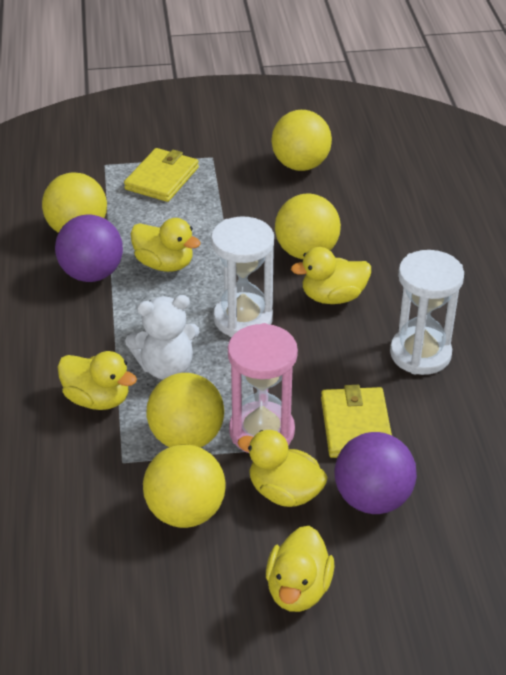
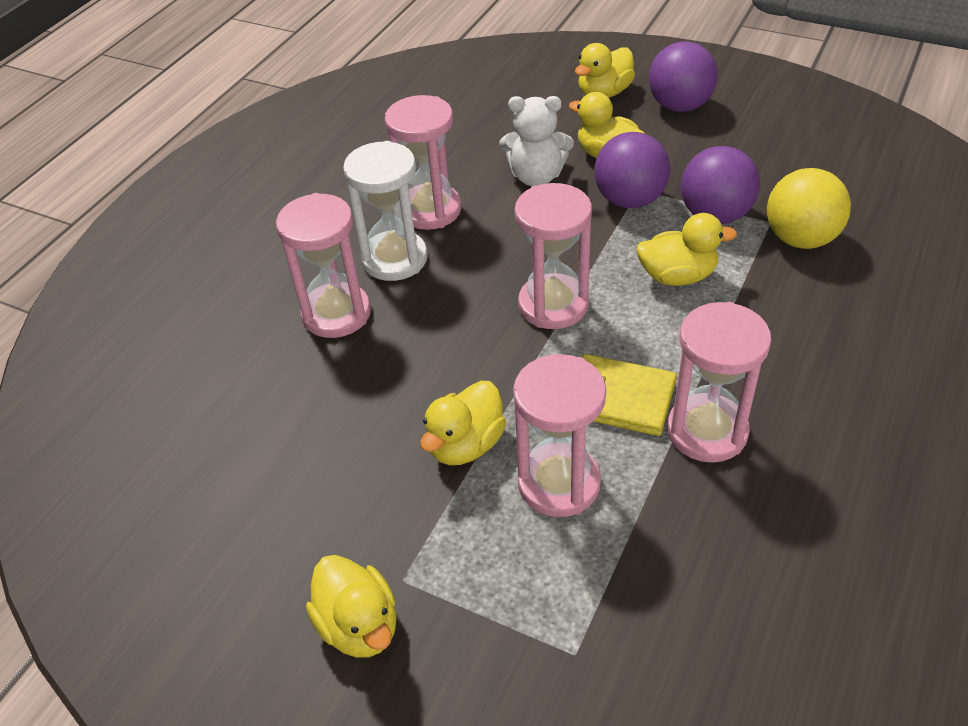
pink hourglass: [228,323,298,453] = 1 -> [276,193,371,338] [385,95,461,230] [513,354,606,517] [515,183,592,329] [667,302,771,463] = 5
purple ball: [55,215,123,282] [334,432,417,514] = 2 -> [594,132,670,208] [649,41,718,112] [681,146,760,224] = 3
white hourglass: [211,217,274,337] [390,250,464,375] = 2 -> [343,141,428,281] = 1
yellow ball: [42,172,107,233] [143,445,226,528] [146,373,224,447] [271,110,332,171] [275,194,341,259] = 5 -> [767,168,851,249] = 1
yellow wallet: [124,148,199,202] [321,385,392,458] = 2 -> [582,354,677,436] = 1

